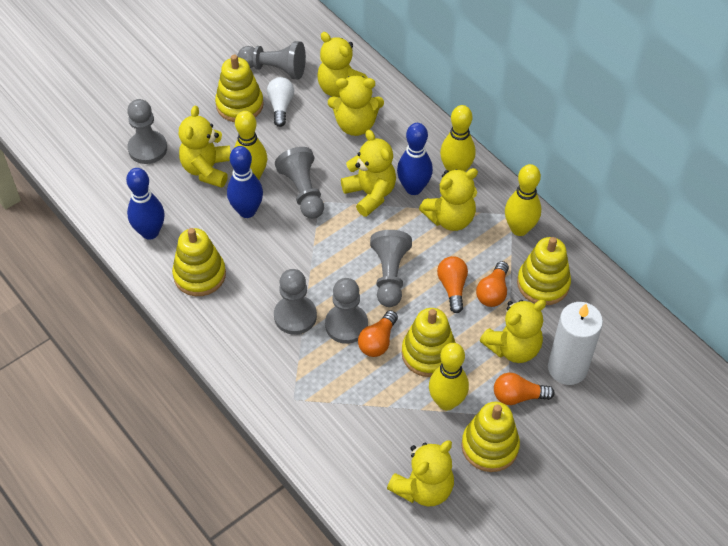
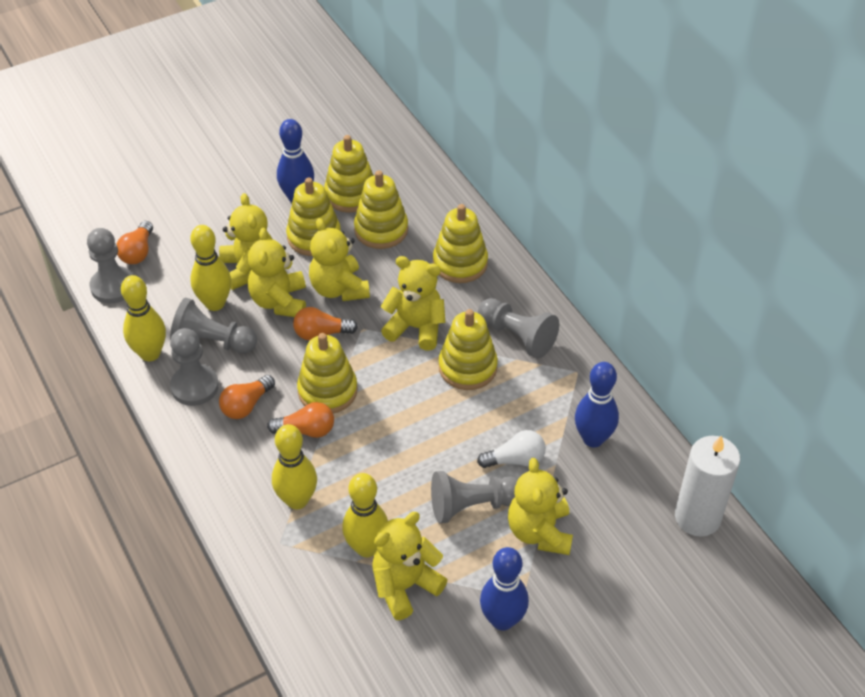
grey pawn: [127,99,167,164] [237,41,306,80] [274,269,317,335] [275,147,324,219] [325,278,368,344] [370,230,412,307] = 6 -> [87,228,133,304] [170,298,257,353] [170,328,219,406] [431,471,518,523] [478,298,559,359] = 5
yellow stacking toy: [172,228,226,296] [215,55,264,122] [402,308,456,377] [462,402,520,472] [517,237,571,305] = 5 -> [286,177,341,256] [297,333,357,413] [324,135,374,213] [354,170,408,249] [433,204,488,283] [439,309,498,390] = 6
yellow teddy bear: [178,105,231,188] [318,32,368,97] [328,75,384,136] [341,130,396,217] [387,440,454,506] [419,168,478,231] [480,300,546,363] = 7 -> [219,193,272,290] [248,228,306,317] [309,218,370,301] [372,512,447,620] [381,256,445,351] [508,458,573,555] = 6

